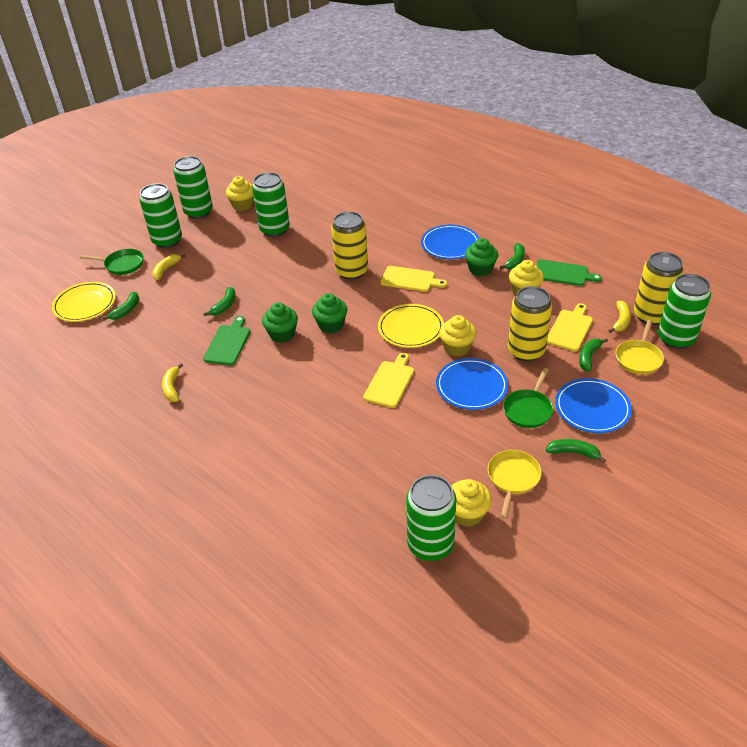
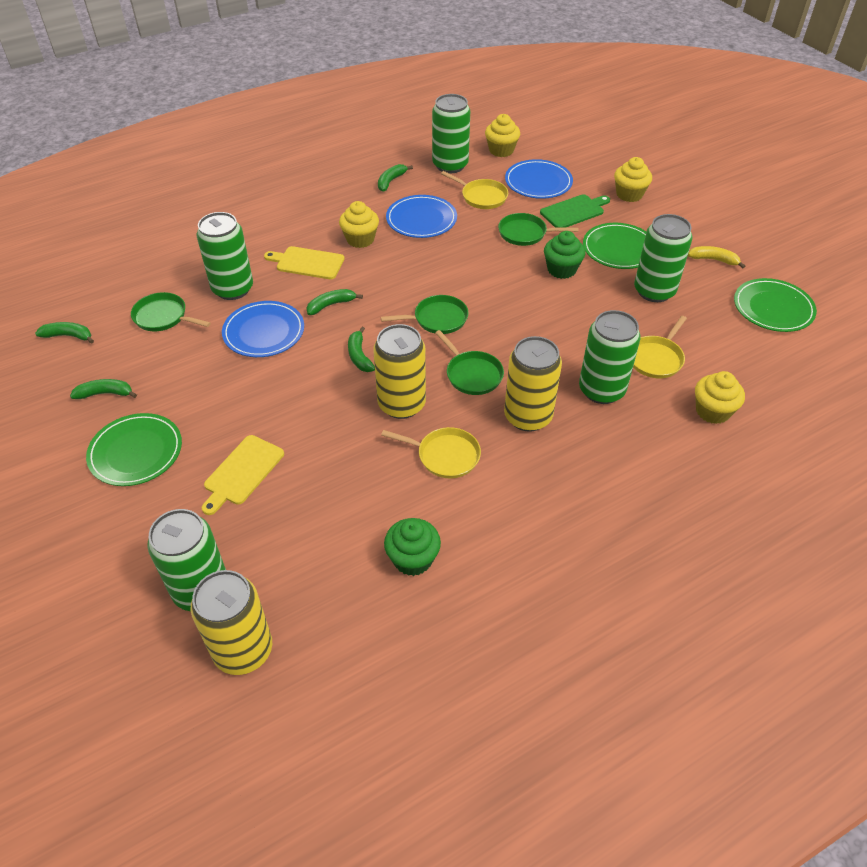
green cupcake: [262,302,298,343] [312,293,347,333] [465,238,498,276] = 3 -> [384,518,441,576] [544,231,585,279] = 2
green cutting board: [203,316,250,365] [536,259,602,286] = 2 -> [540,194,610,228] = 1
green pan: [80,249,144,275] [503,368,553,428] = 2 -> [131,292,211,331] [381,295,468,334] [435,330,504,395] [498,213,578,246] = 4
green plate: none = 0 -> [86,413,182,486] [583,223,646,269] [734,278,817,332] = 3
yellow banana: [152,254,186,280] [162,363,183,402] [609,301,631,333] = 3 -> [688,246,745,268] = 1
yellow cutting board: [363,353,414,408] [380,266,447,292] [547,303,593,351] = 3 -> [202,435,284,515] [264,246,345,279] = 2
yellow pan: [488,450,542,519] [615,320,664,375] = 2 -> [381,427,481,478] [441,171,508,209] [633,316,687,378] = 3
yellow plate: [52,282,116,322] [378,304,444,348] = 2 -> none = 0

